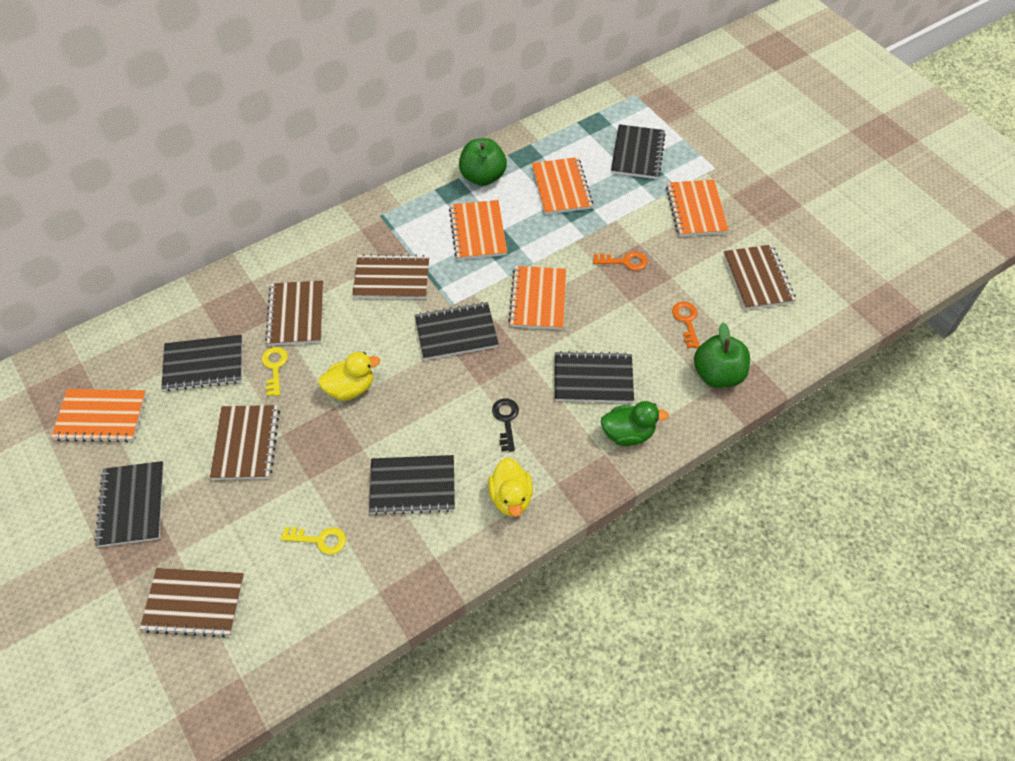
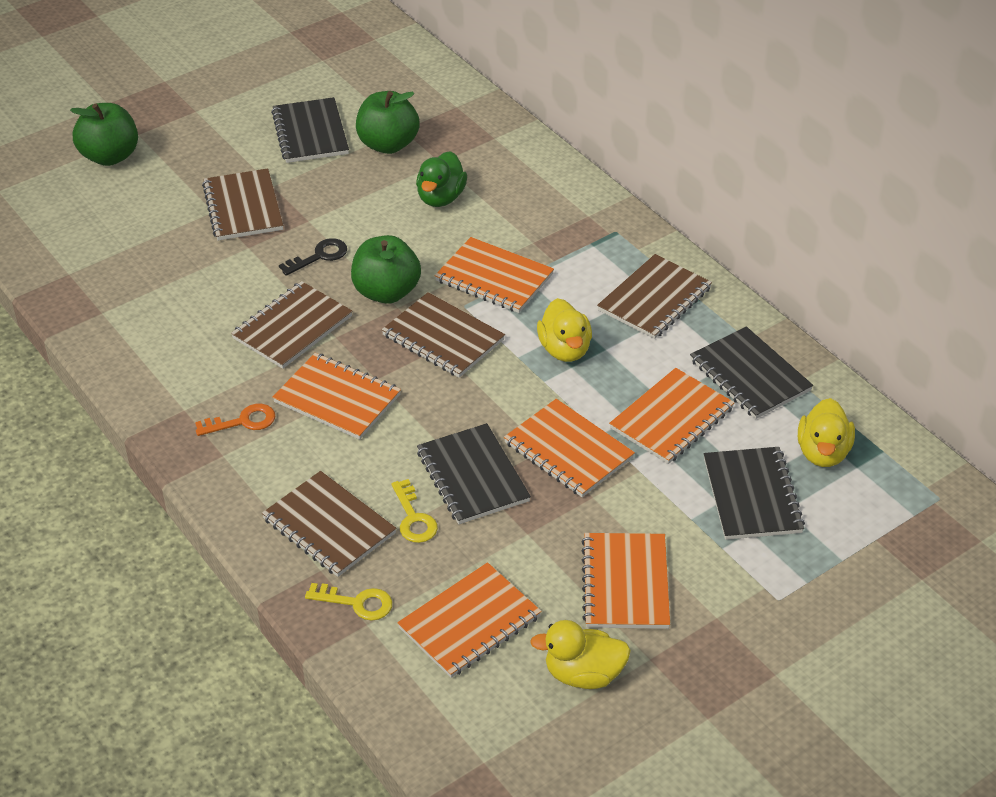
black notebook: [94,461,164,547] [161,335,242,391] [369,455,455,515] [415,302,499,360] [555,351,634,403] [611,124,666,179] = 6 -> [271,97,349,163] [417,423,531,524] [690,326,813,419] [704,447,805,540] = 4
green apple: [459,138,507,186] [694,322,750,388] = 2 -> [70,103,138,166] [351,235,421,304] [356,91,420,154] = 3
orange key: [593,251,647,271] [672,302,700,348] = 2 -> [195,404,276,436] = 1
orange notebook: [51,389,146,443] [449,200,507,260] [508,266,566,330] [532,157,593,215] [666,180,729,236] = 5 -> [272,353,401,440] [397,562,542,678] [435,237,554,313] [504,399,635,497] [581,533,670,629] [609,368,735,464] = 6
yellow duck: [318,352,380,401] [488,457,533,517] = 2 -> [530,620,631,689] [537,298,592,362] [798,398,855,467] = 3

